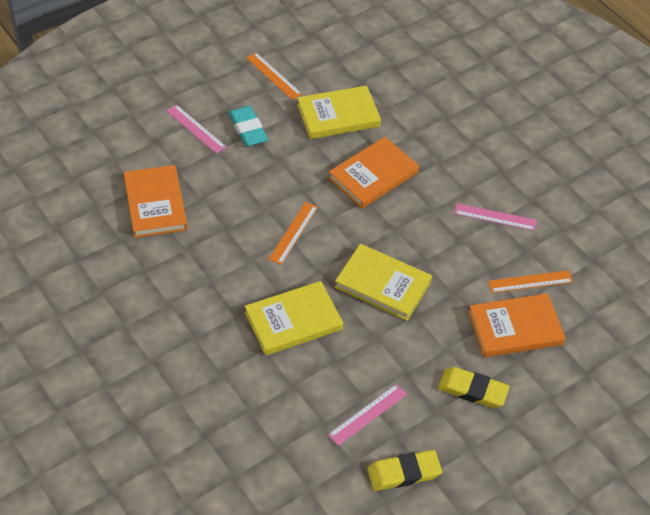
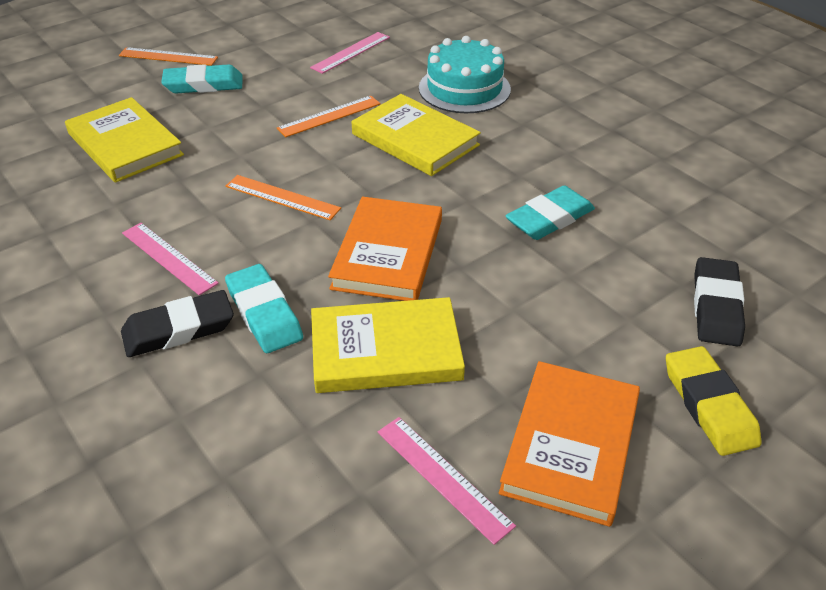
black eraser: none = 0 -> [121,290,234,357] [694,257,745,346] = 2
orange book: [124,165,188,238] [328,137,419,209] [468,293,566,358] = 3 -> [328,197,442,301] [499,361,640,527] = 2
turquoise cake: none = 0 -> [419,36,511,113] = 1
turquoise eraser: [229,106,268,147] = 1 -> [161,64,243,93] [225,264,303,353] [505,186,595,240] = 3
yellow eraser: [367,450,442,491] [438,367,510,408] = 2 -> [666,346,762,456] = 1

